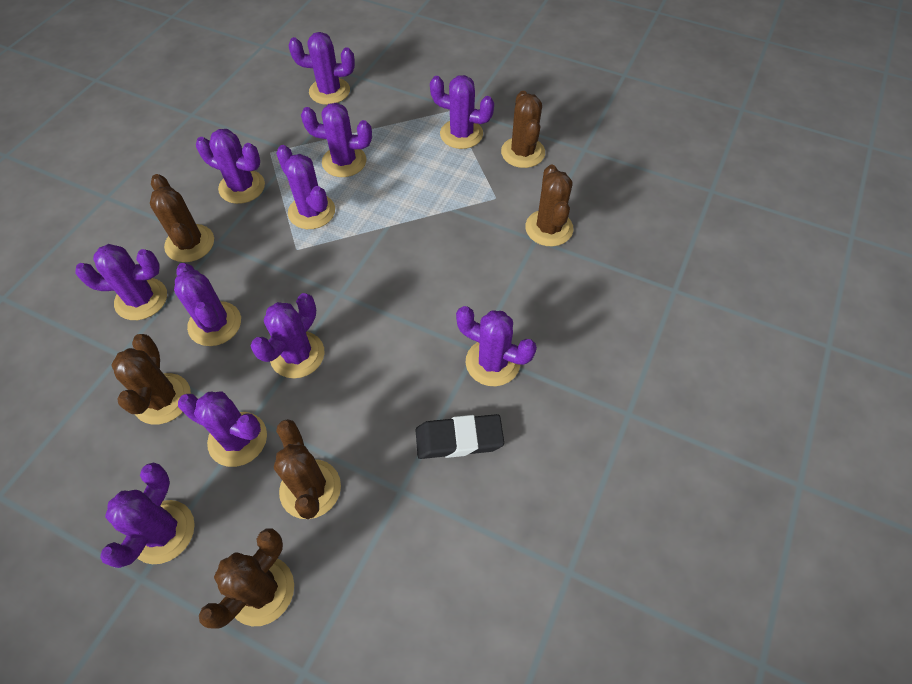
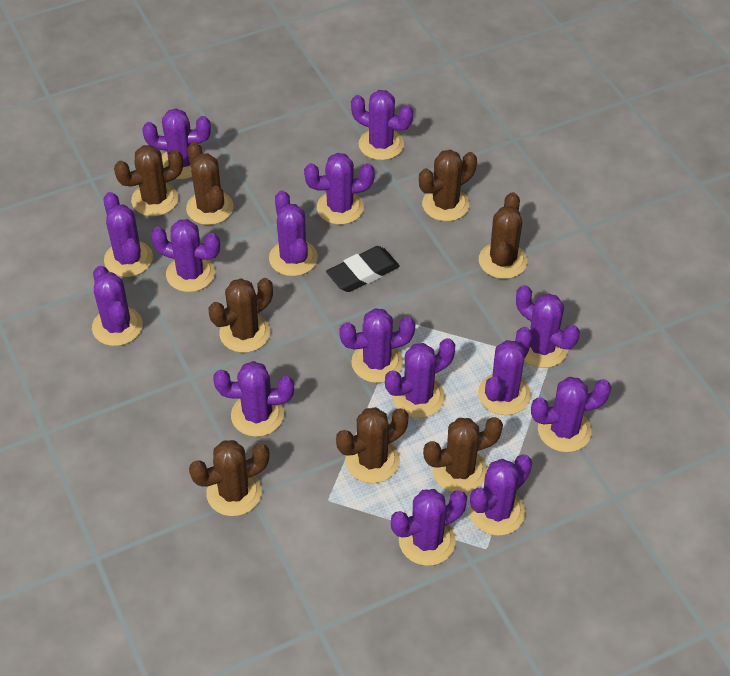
brown cactus: [111,334,191,425] [150,174,214,262] [199,529,294,629] [274,419,341,519] [501,91,545,168] [525,165,573,246] = 6 -> [114,145,183,216] [186,142,234,225] [189,440,270,516] [208,278,273,353] [336,407,409,483] [419,150,477,221] [423,417,503,493] [479,192,527,279] = 8
purple cactus: [75,244,167,320] [100,462,195,568] [174,263,241,346] [178,392,267,467] [196,129,265,204] [251,293,325,378] [276,145,335,229] [288,32,355,105] [301,103,372,177] [430,75,494,149] [456,306,537,386] = 11 -> [92,266,143,346] [104,192,153,277] [142,109,211,180] [151,219,220,292] [213,361,294,437] [269,190,318,276] [304,153,375,225] [339,308,415,383] [351,90,413,160] [385,338,456,418] [391,489,467,566] [469,454,532,536] [478,327,532,415] [516,285,580,368] [531,377,612,452] = 15

